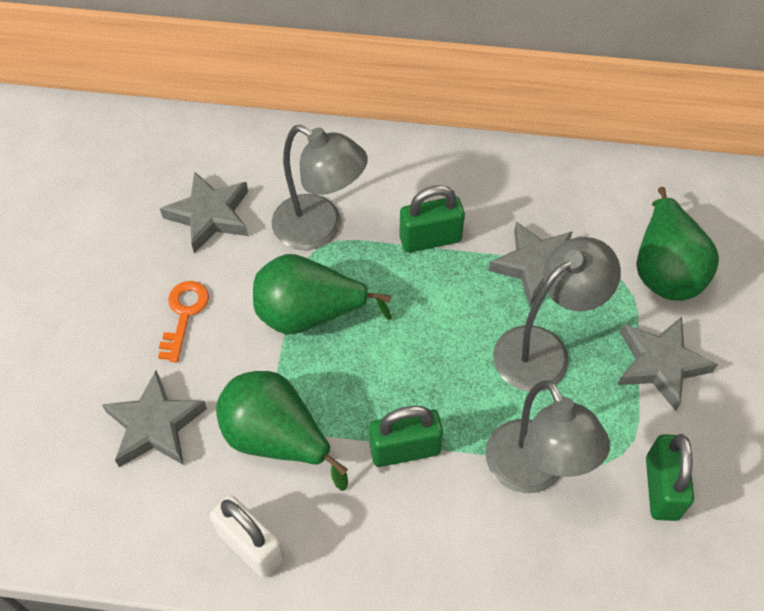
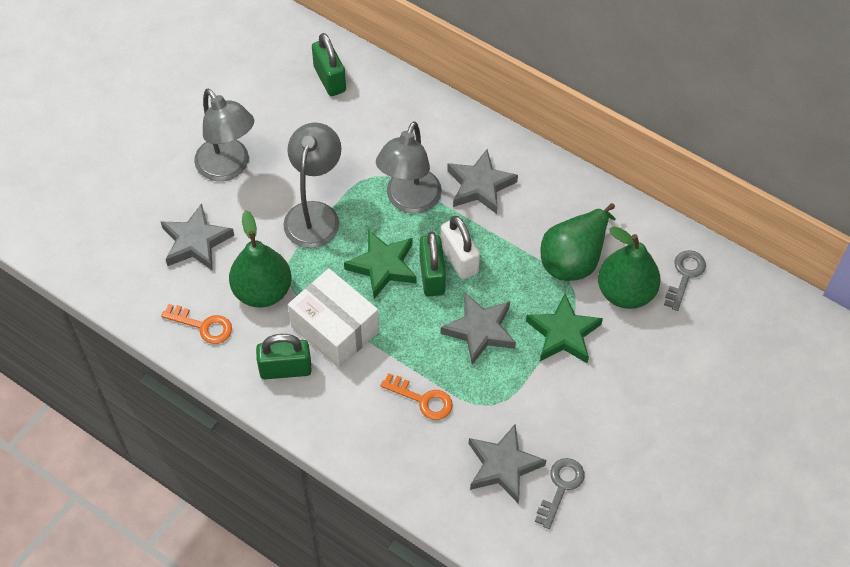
green star: none = 0 -> [344,230,417,299] [526,293,603,363] = 2
grey key: none = 0 -> [535,458,585,529] [664,250,706,311] = 2
orange key: [158,281,209,362] = 1 -> [161,304,232,344] [380,373,453,420] = 2
white box: none = 0 -> [288,268,379,368] = 1

